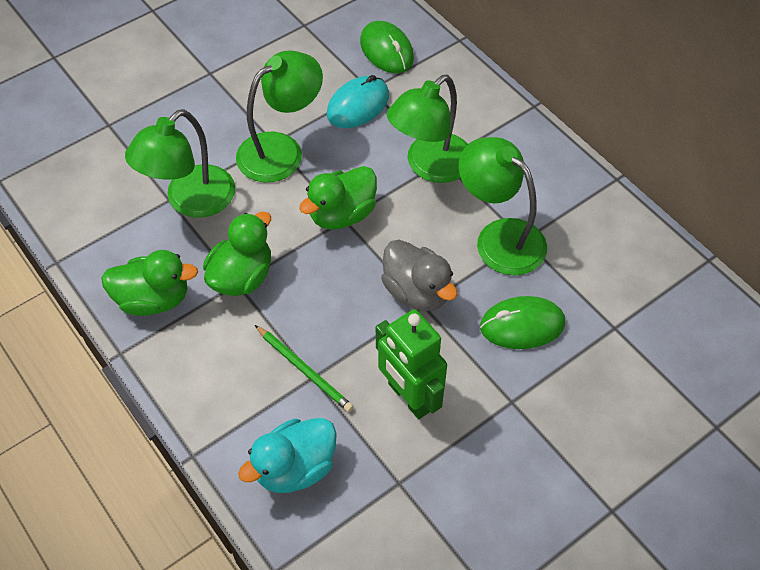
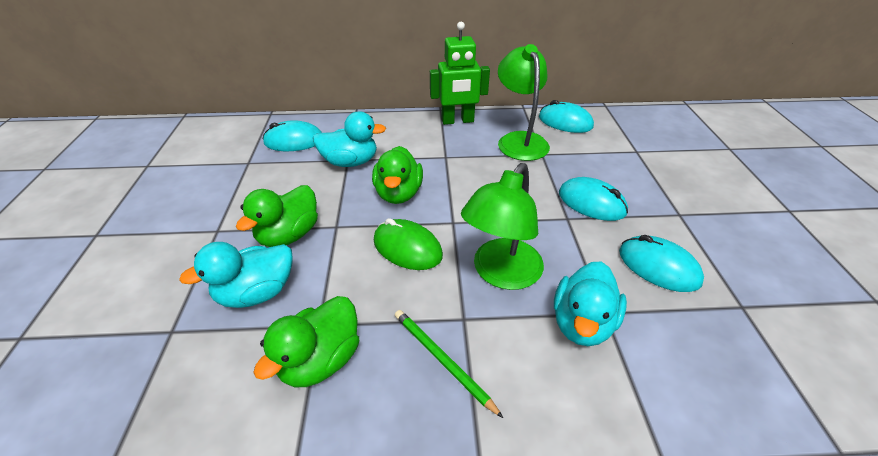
green lamp: [125,109,235,218] [236,50,323,182] [387,74,468,183] [459,137,547,276] = 4 -> [461,163,544,290] [498,44,550,161] = 2
green mouse: [360,21,414,73] [480,296,565,349] = 2 -> [374,218,443,270] = 1
grey duck: [381,240,457,311] = 1 -> none = 0
turquoise duck: [238,418,337,493] = 1 -> [179,242,293,308] [313,111,386,167] [554,261,627,346] = 3
turquoise mouse: [327,75,389,128] = 1 -> [263,120,322,151] [539,100,594,133] [559,177,628,221] [619,235,704,292] = 4

